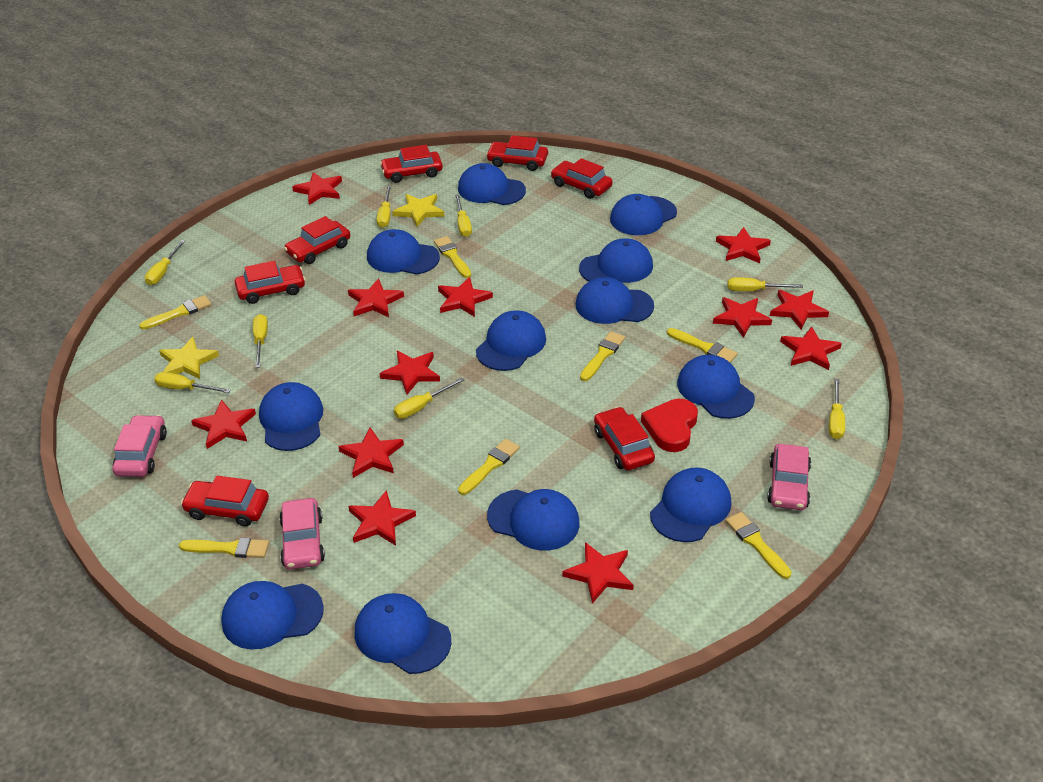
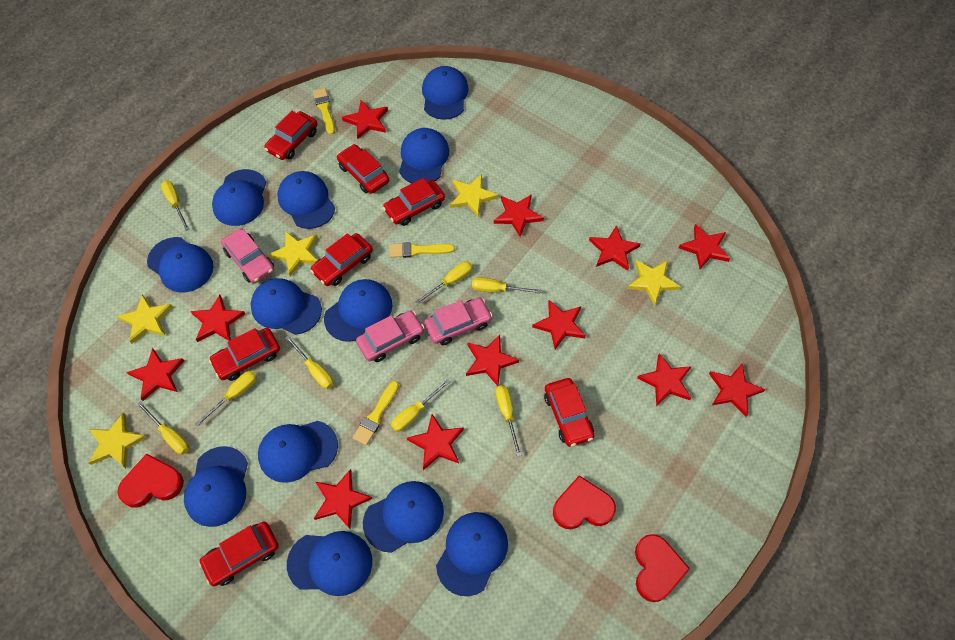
red heart: [641,399,698,452] = 1 -> [117,454,184,508] [553,476,616,529] [635,534,690,602] = 3
yellow brush: [139,295,212,330] [179,538,269,558] [434,236,471,278] [458,439,520,495] [580,331,625,381] [667,328,738,363] [726,512,792,579] = 7 -> [313,88,335,135] [353,381,399,445] [389,242,455,258] = 3
yellow star: [159,337,219,379] [392,194,445,227] = 2 -> [88,413,147,469] [117,294,173,344] [269,231,318,276] [450,174,498,217] [627,260,681,306] = 5

